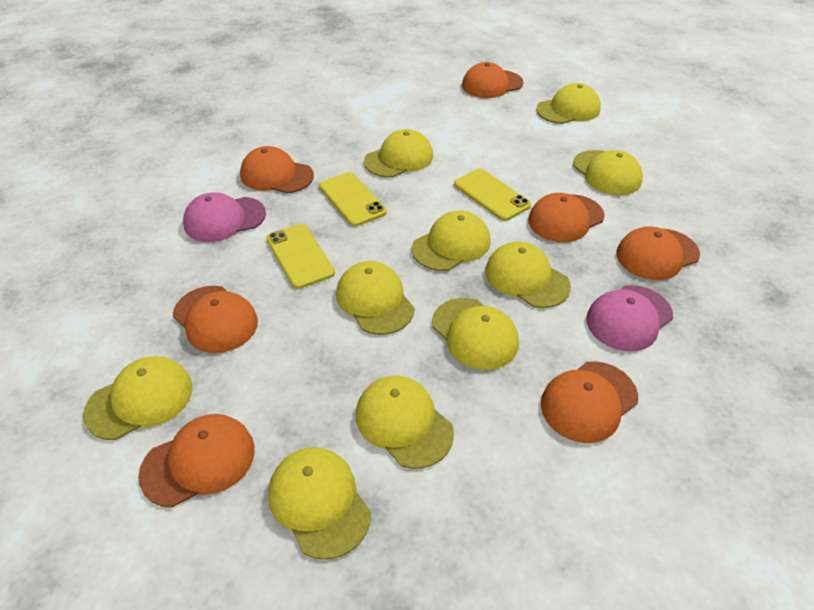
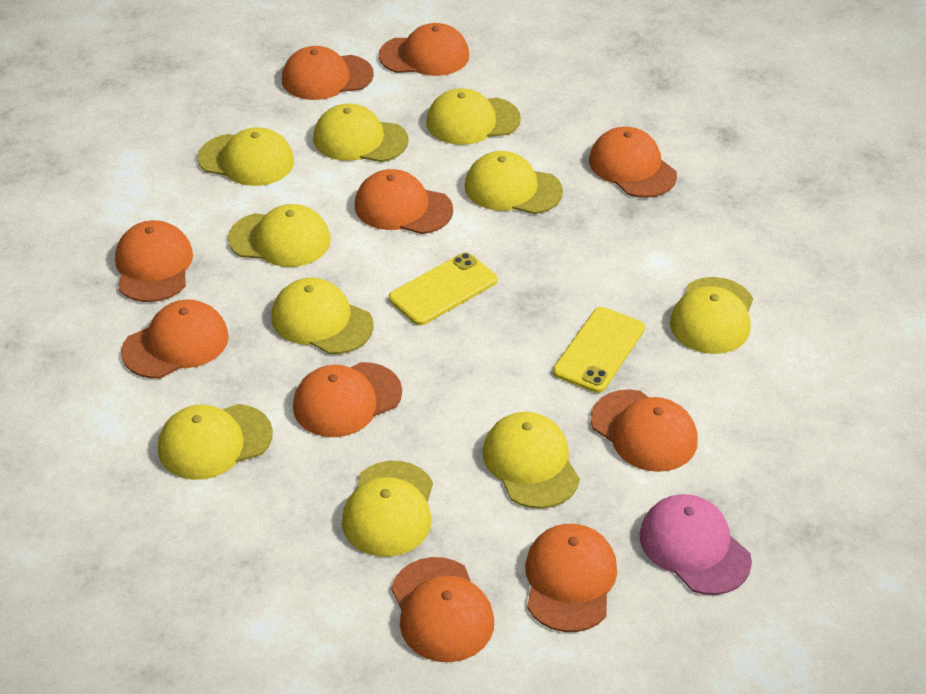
orange cap: [138,414,255,507] [173,286,258,353] [240,146,314,194] [462,62,524,98] [528,193,605,242] [541,361,638,443] [617,226,700,280] = 7 -> [115,220,193,302] [121,300,229,378] [282,46,374,100] [293,362,402,437] [355,169,453,234] [379,23,469,76] [391,557,494,662] [525,524,617,632] [589,127,677,198] [591,389,698,472] = 10
pink cap: [183,192,266,242] [586,285,673,351] = 2 -> [640,494,752,595] = 1
yellow phone: [266,224,335,289] [319,172,387,226] [454,168,531,221] = 3 -> [389,253,497,325] [553,307,645,393] = 2

